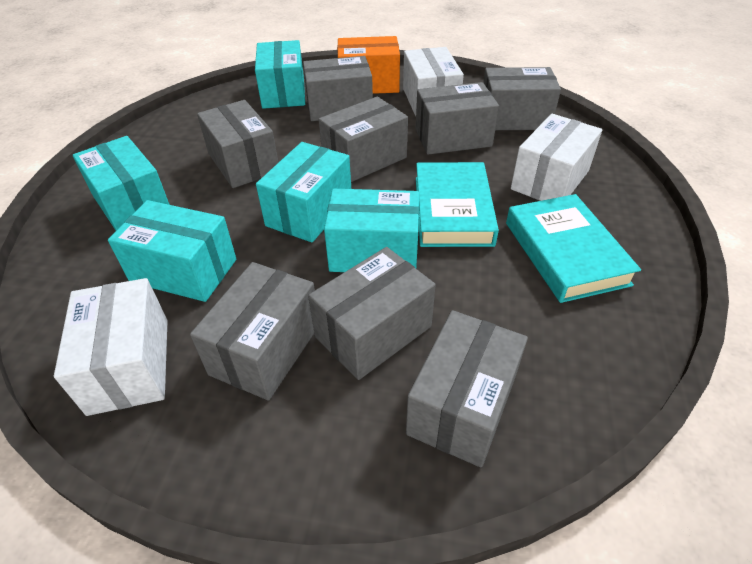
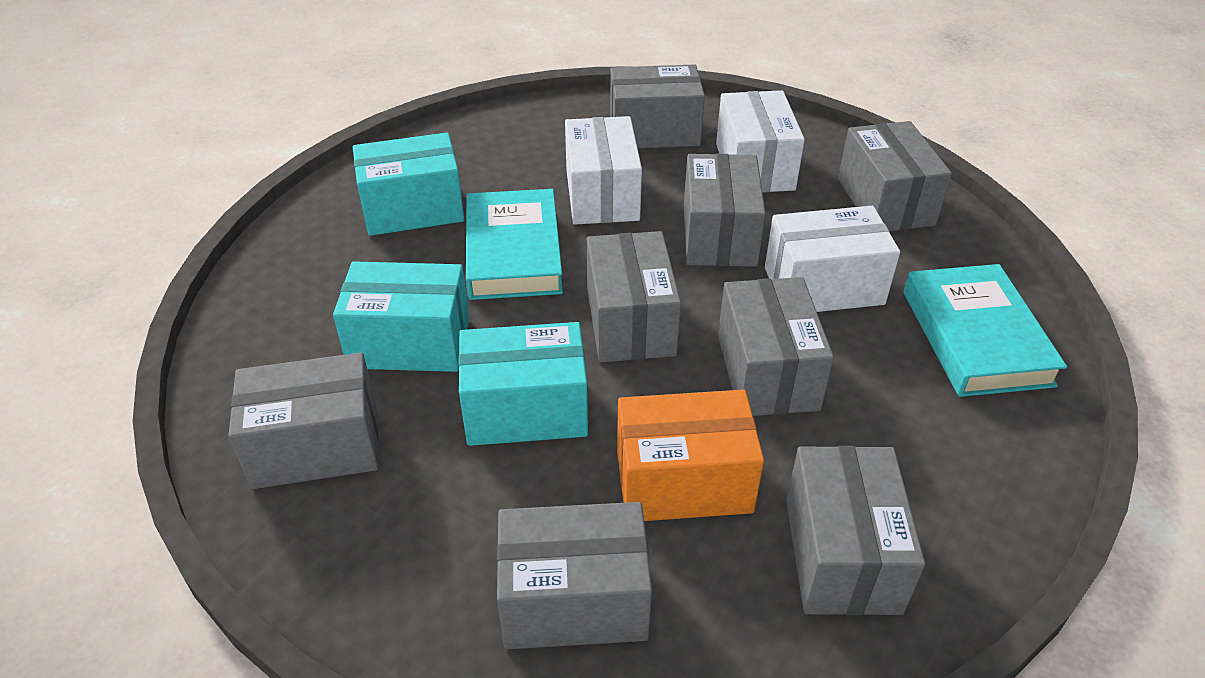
turquoise box: [73,136,170,231] [108,200,236,302] [255,40,305,109] [256,142,351,242] [324,189,419,272] = 5 -> [333,261,470,372] [353,133,465,236] [458,322,588,446] = 3

